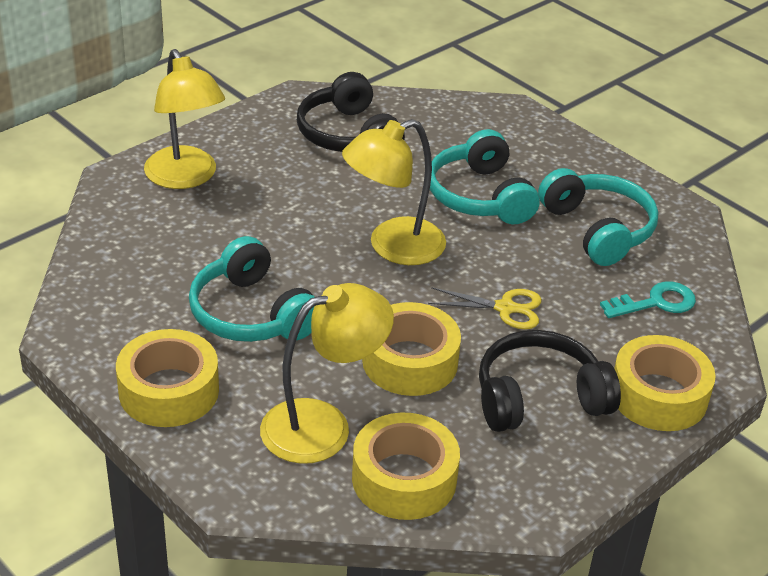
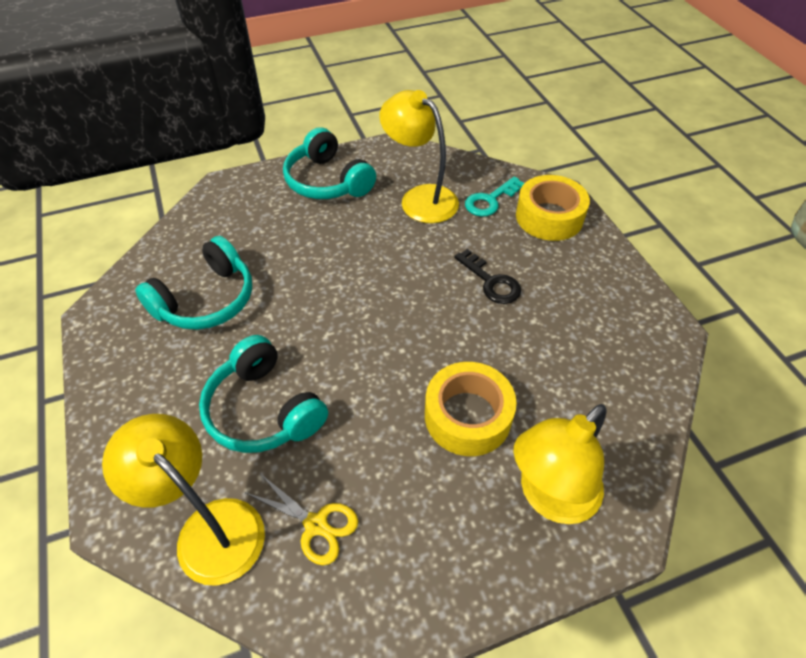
black headphones: [297,72,405,152] [479,330,621,432] = 2 -> none = 0
black key: none = 0 -> [454,249,521,304] = 1
yellow tape: [116,329,219,427] [352,413,460,520] [362,302,461,396] [614,335,716,431] = 4 -> [425,362,517,456] [516,175,590,241] = 2

